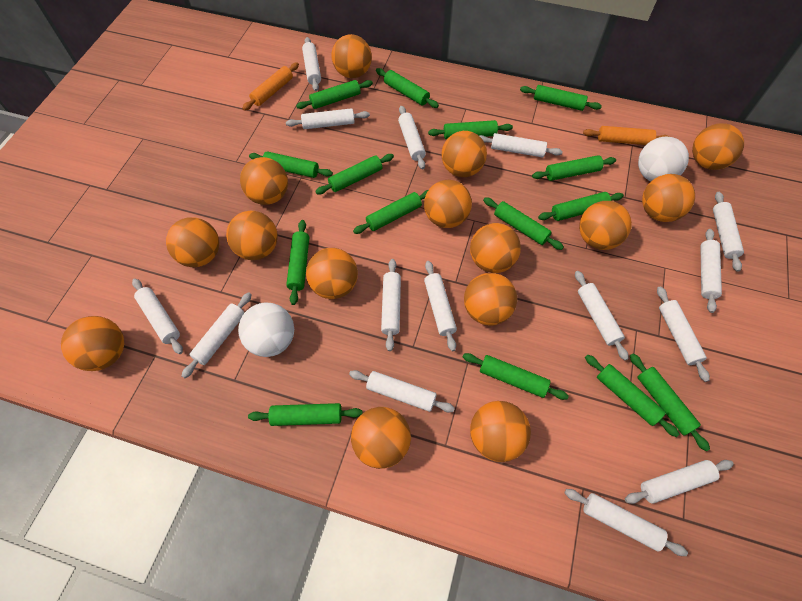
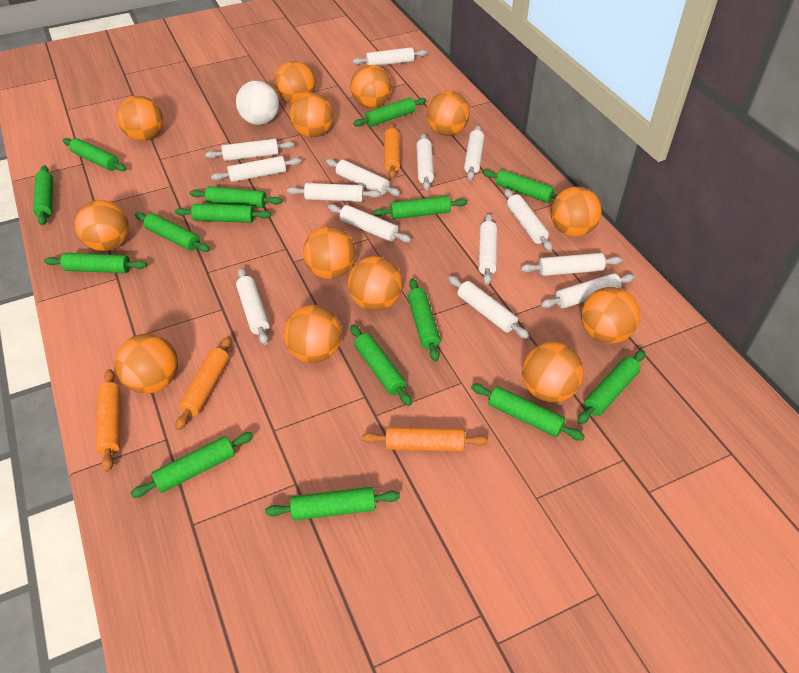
orange ball: [61,316,124,371] [166,217,219,267] [226,211,278,260] [240,157,288,205] [306,248,358,299] [331,34,372,78] [351,407,411,469] [424,180,472,228] [441,131,487,177] [464,273,517,326] [470,223,521,273] [470,401,531,462] [579,201,632,250] [642,174,695,222] [692,123,744,170] = 15 -> [75,200,129,251] [115,334,178,394] [117,96,163,141] [274,61,315,104] [283,305,342,363] [290,93,333,138] [303,226,356,279] [348,256,403,311] [351,65,392,108] [426,91,470,136] [522,342,584,402] [551,186,602,237] [581,287,640,344] = 13
orange rolling pin: [242,62,299,111] [583,126,669,145] = 2 -> [96,369,121,472] [176,336,231,430] [362,427,488,451] [384,123,400,179] = 4
white ball: [238,303,294,357] [638,136,689,181] = 2 -> [236,81,279,125] = 1
white rolling pin: [132,279,183,354] [181,292,252,378] [286,108,370,129] [302,37,321,91] [349,370,455,413] [381,259,401,351] [398,106,426,169] [424,261,457,351] [480,133,563,157] [565,489,688,556] [575,271,629,360] [625,460,734,504] [657,286,710,382] [700,229,722,313] [713,192,744,272] = 15 -> [205,139,294,161] [211,156,302,182] [236,268,270,345] [287,183,381,202] [326,159,400,196] [328,204,411,243] [353,47,427,66] [416,134,434,190] [448,276,529,339] [464,125,484,180] [478,214,497,285] [504,189,552,251] [521,253,622,276] [541,273,635,308] = 14

